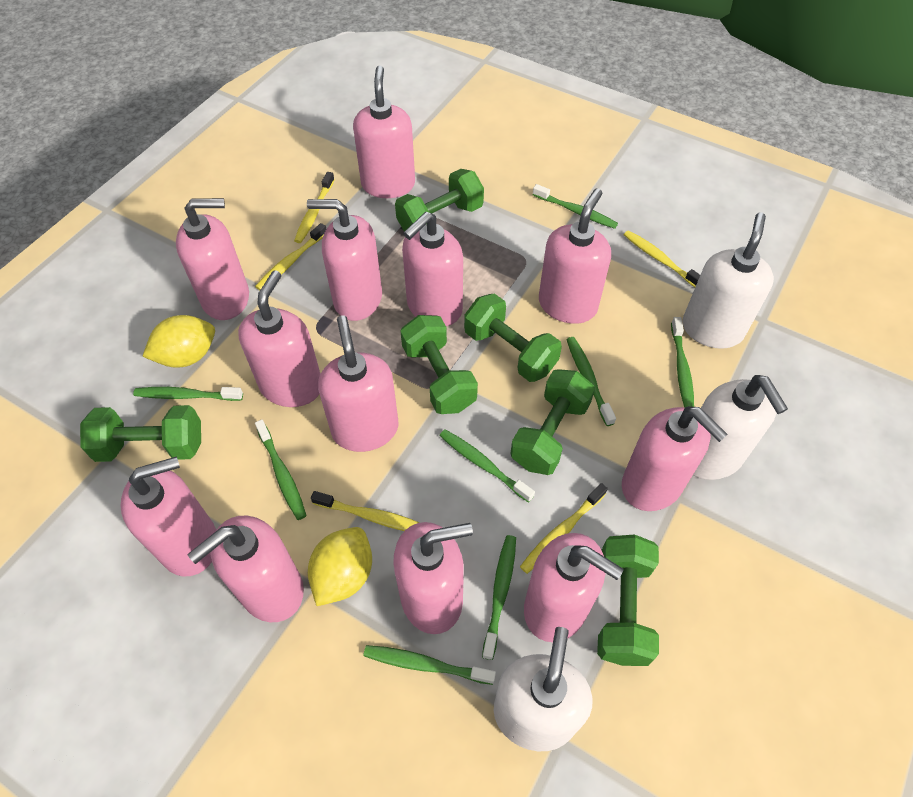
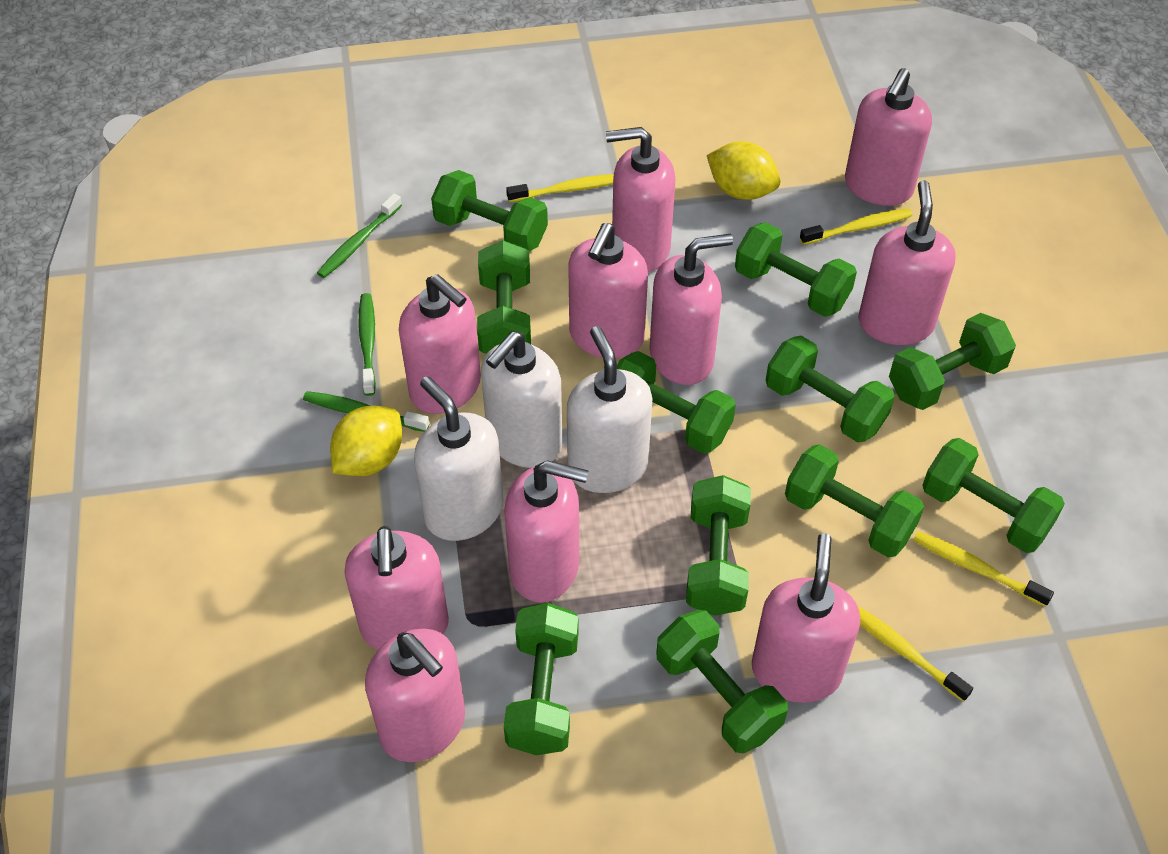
green dumbbell: [80,405,201,462] [395,169,484,232] [400,315,478,414] [464,293,562,382] [510,369,595,475] [597,534,659,666] = 6 -> [431,170,548,251] [477,240,531,354] [504,603,578,755] [617,351,736,454] [657,610,788,753] [686,475,751,616] [735,222,857,317] [766,336,895,443] [785,444,924,558] [889,313,1016,410] [922,438,1065,553] = 11
green toothbrush: [133,387,243,401] [255,420,307,520] [363,645,496,685] [439,429,535,503] [482,535,516,660] [533,184,618,229] [567,337,616,426] [671,317,694,408] = 8 -> [303,391,430,432] [317,193,402,278] [358,293,376,396] = 3
pink soap dispenser: [120,456,216,576] [176,198,249,320] [188,516,304,622] [238,270,320,407] [307,199,382,321] [318,315,399,452] [353,65,415,198] [393,522,473,634] [402,212,463,326] [524,533,624,642] [539,188,611,324] [622,406,728,511] = 12 -> [344,526,449,650] [365,629,465,762] [399,274,481,414] [504,460,588,602] [568,223,648,359] [606,127,675,272] [650,234,733,385] [752,533,860,703] [845,68,932,206] [859,180,956,345] = 10
yellow toothbrush: [255,223,326,290] [294,172,335,243] [311,491,419,531] [520,483,608,574] [624,230,700,287] = 5 -> [506,174,614,202] [800,208,913,245] [858,606,973,702] [913,531,1054,607] = 4

